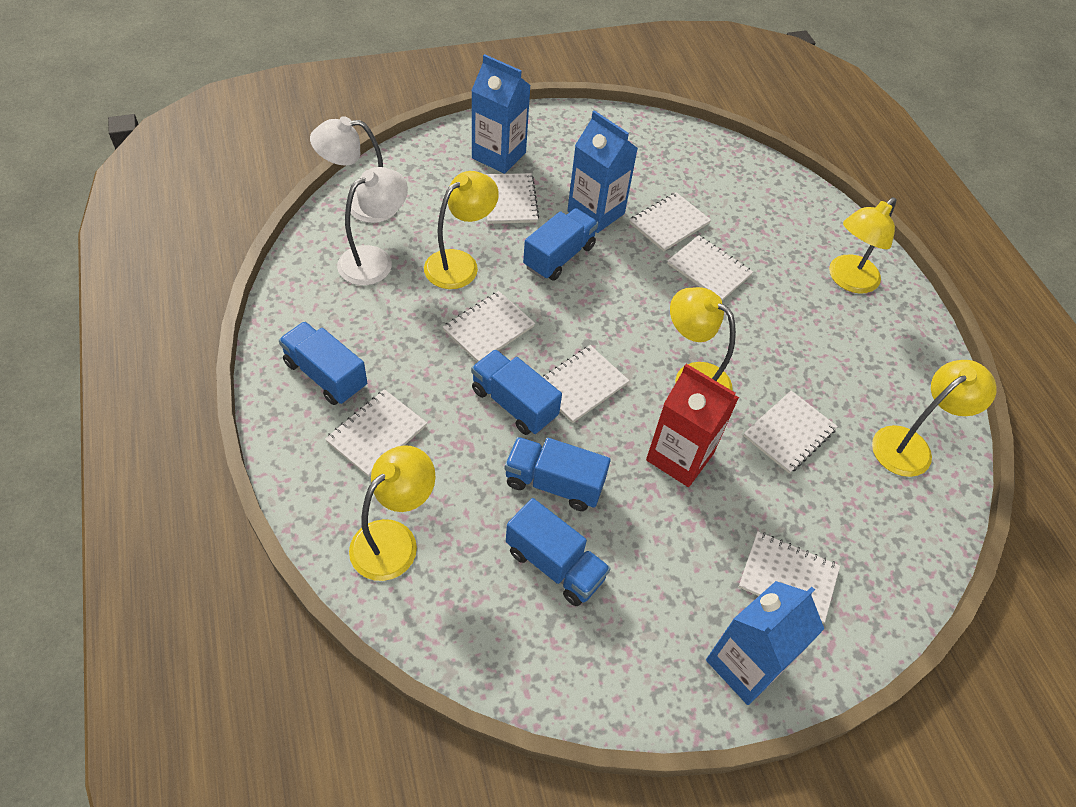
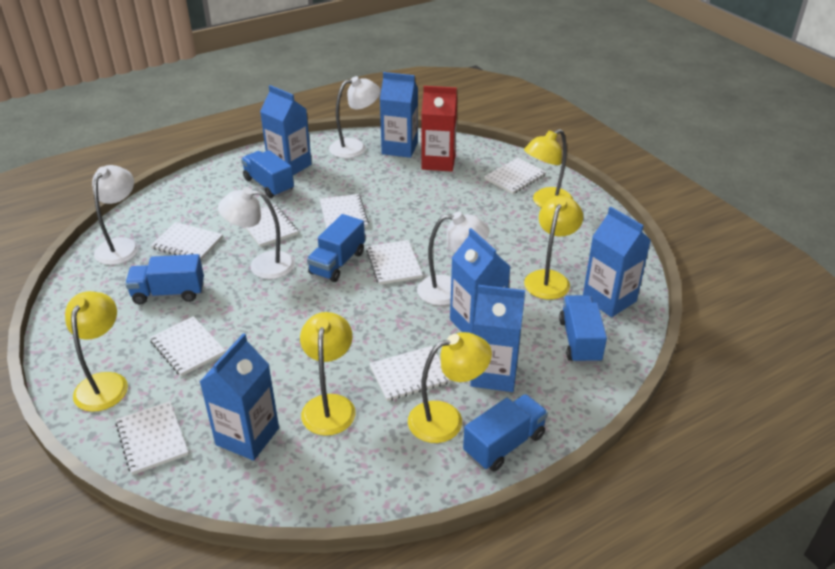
blue carton: [471,54,531,174] [567,110,638,233] [706,581,824,705] = 3 -> [200,333,279,460] [260,85,312,175] [380,72,418,158] [450,228,511,334] [470,285,525,392] [583,207,651,317] = 6
white lamp: [310,116,397,223] [337,167,408,285] = 2 -> [92,165,139,265] [218,187,295,279] [329,76,381,158] [417,212,489,305] = 4

